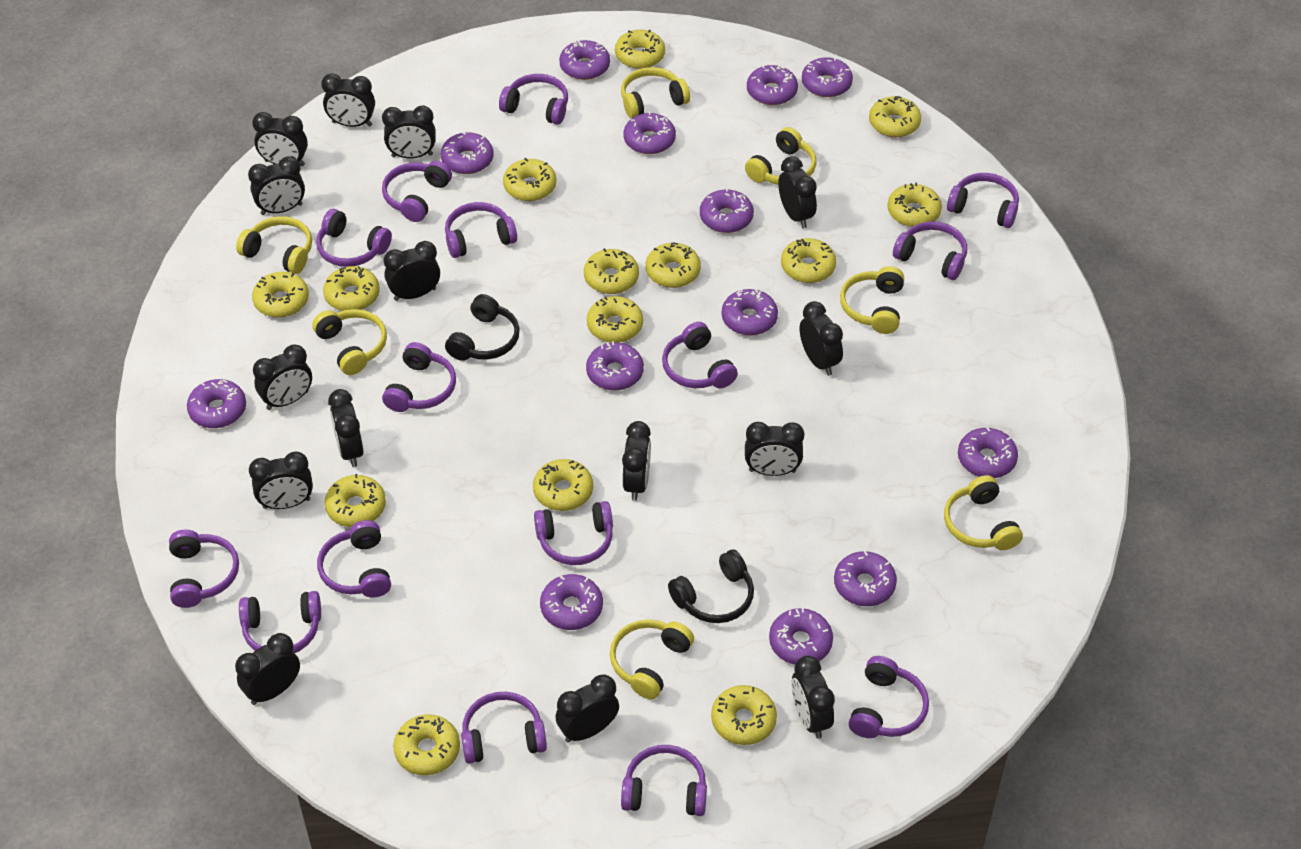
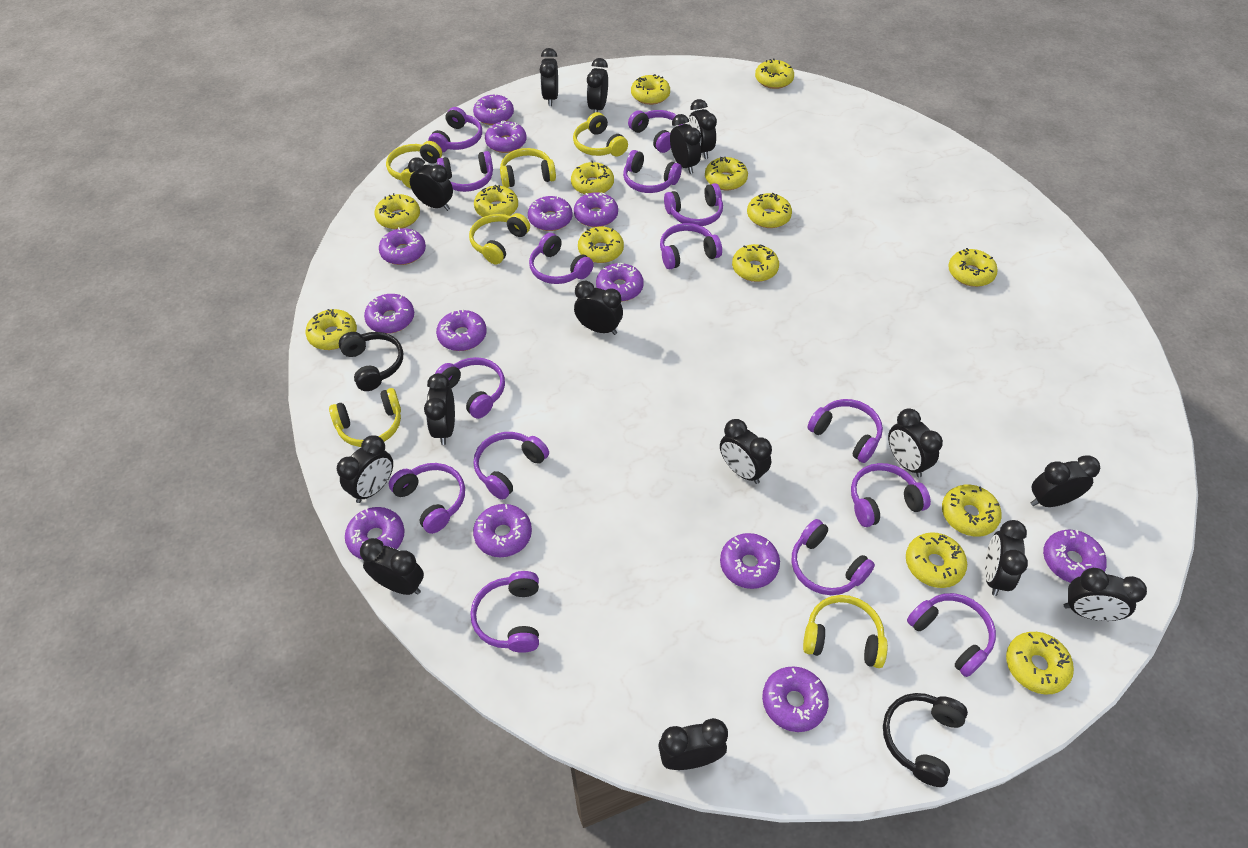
yellow headphones: [236,216,312,274] [312,309,387,375] [610,619,694,699] [621,67,690,119] [745,127,816,185] [840,266,904,334] [944,475,1023,550] = 7 -> [329,388,401,447] [386,141,442,188] [469,213,530,264] [500,148,556,188] [573,112,628,156] [803,595,888,668] = 6

